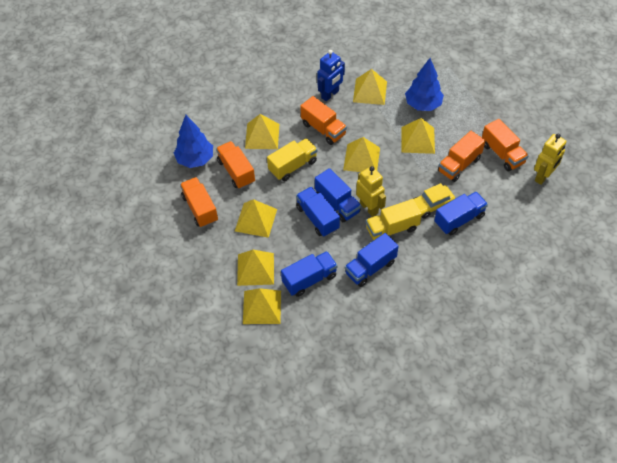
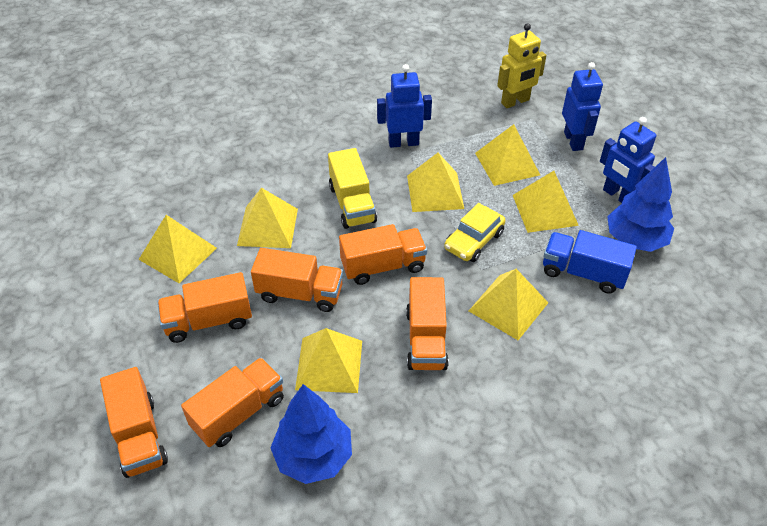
blue robot: [317,50,345,101] = 1 -> [377,64,432,148] [562,62,603,151] [600,117,656,203] = 3
blue truck: [281,251,338,297] [296,187,340,237] [315,168,361,222] [345,233,398,287] [434,192,488,235] = 5 -> [543,230,637,294] = 1
orange truck: [180,177,218,228] [216,141,255,189] [300,96,347,145] [438,131,485,182] [482,119,529,171] = 5 -> [100,367,168,478] [157,272,252,343] [181,357,284,447] [251,248,343,312] [339,224,427,285] [406,277,449,370] = 6
yellow robot: [356,166,386,217] [534,134,566,185] = 2 -> [497,23,546,108] = 1
yellow truck: [267,138,317,181] [366,199,422,240] = 2 -> [328,148,377,229] = 1

